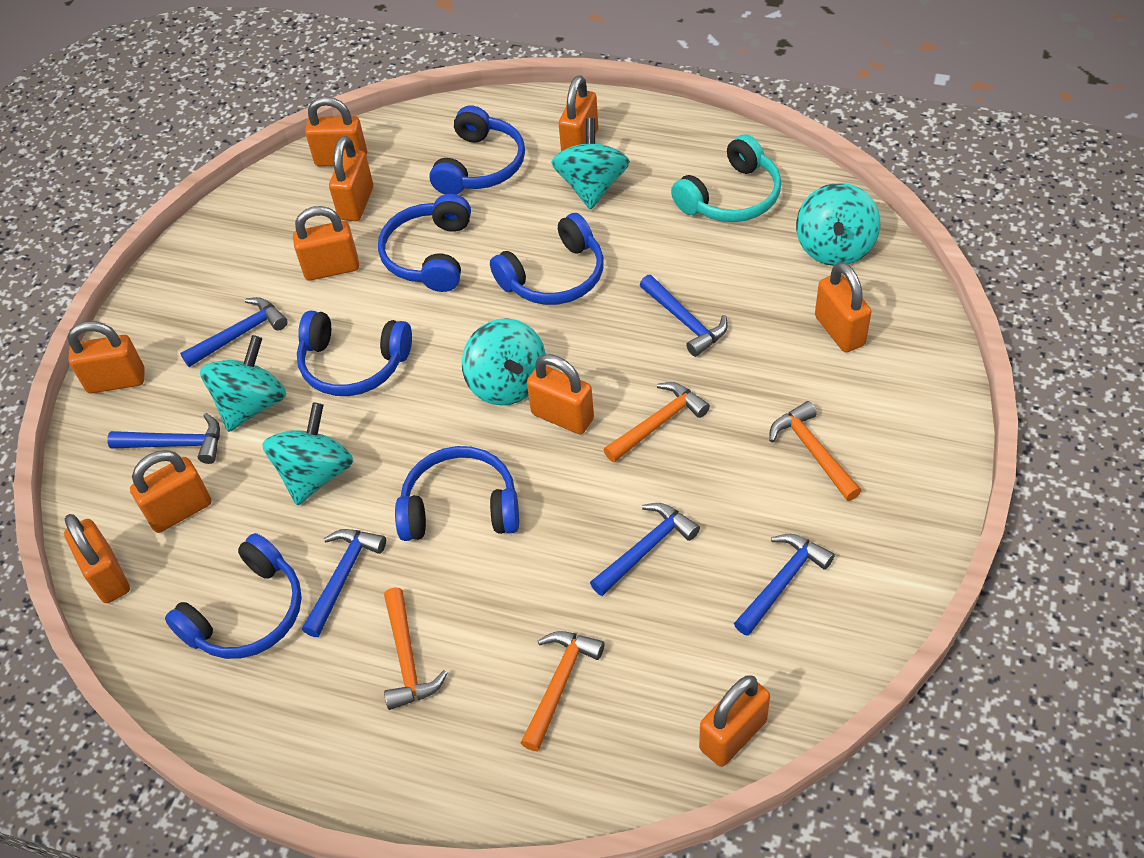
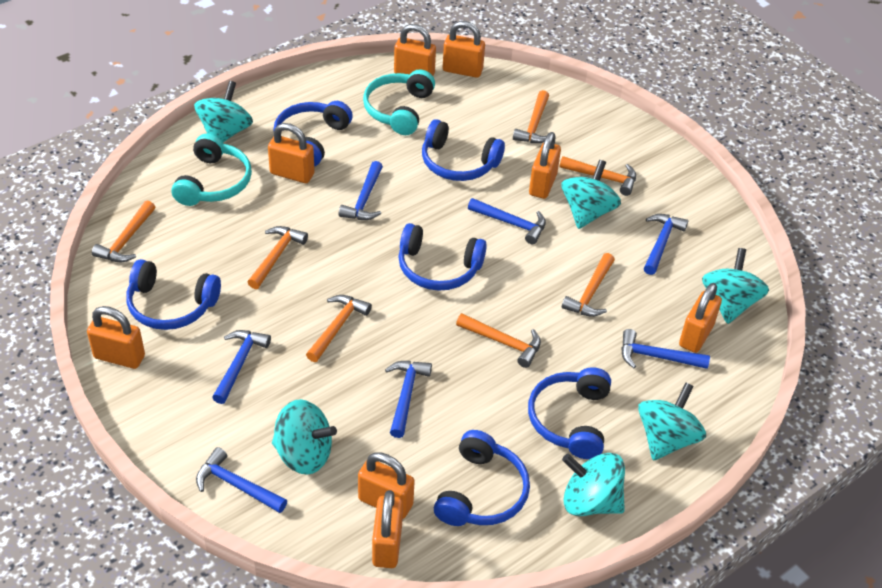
blue hammer: [108,413,220,464] [180,297,288,367] [302,529,386,637] [590,503,700,596] [640,275,728,357] [734,534,835,636] = 6 -> [196,447,287,513] [212,330,271,404] [339,161,383,220] [385,361,432,438] [468,198,546,244] [621,329,710,369] [644,214,688,275] = 7
orange hammer: [384,588,447,710] [520,631,605,751] [604,382,710,462] [769,401,862,501] = 4 -> [92,200,155,262] [248,226,308,289] [306,295,372,362] [456,313,541,368] [513,90,549,143] [559,156,636,196] [562,253,615,317] = 7
orange padlock: [64,514,130,603] [67,321,145,393] [130,450,212,533] [293,206,359,281] [305,97,367,166] [329,136,373,221] [527,354,594,434] [559,75,598,151] [699,676,770,767] [815,262,871,352] = 10 -> [87,306,145,369] [268,123,315,183] [358,452,415,519] [372,490,403,568] [394,24,436,76] [443,21,485,78] [529,132,561,199] [679,283,722,353] = 8
turquoise headphones: [671,134,781,222] = 1 -> [171,134,252,206] [363,69,435,135] = 2
turquoise spinning top: [200,335,286,432] [262,402,353,506] [462,318,546,405] [552,118,630,210] [796,183,880,266] = 5 -> [194,81,253,142] [272,399,337,475] [561,160,621,229] [562,453,625,516] [638,383,706,460] [702,248,769,324] = 6

